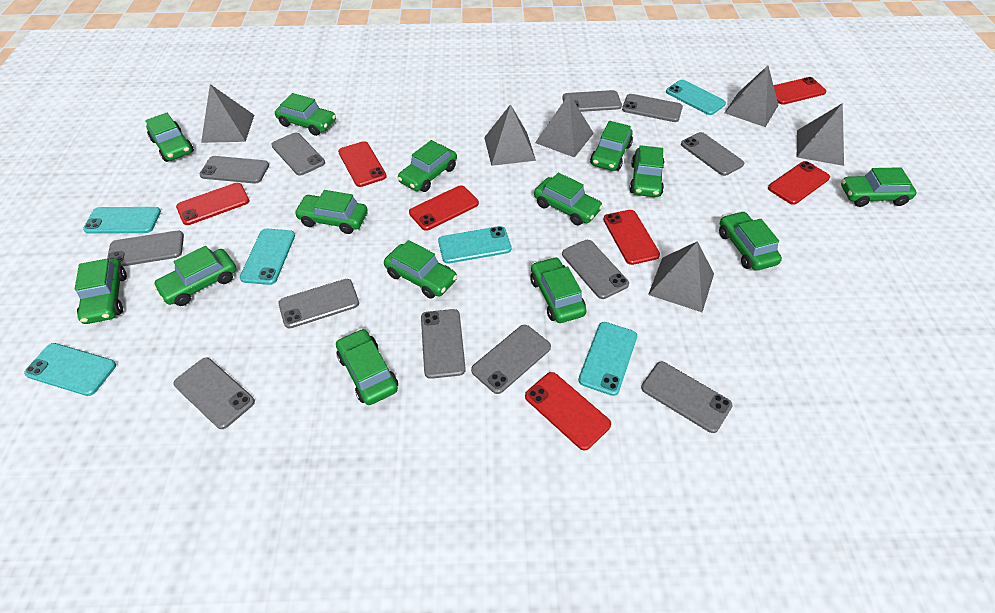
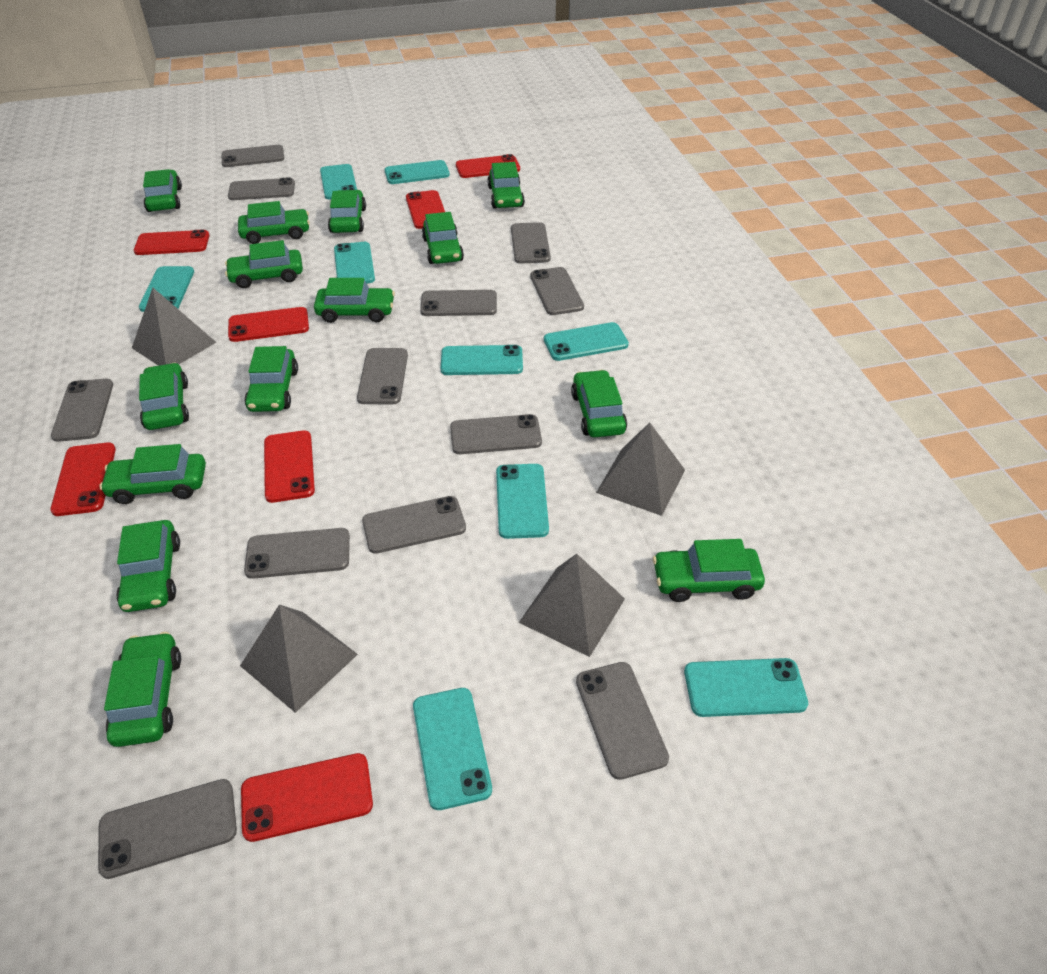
grey pyramid: [201,84,254,143] [484,104,536,166] [535,94,594,158] [648,241,714,312] [724,66,779,127] [797,103,844,166] = 6 -> [132,288,216,366] [240,605,358,713] [519,554,625,657] [596,422,685,516] = 4
turquoise phone: [24,343,116,396] [83,207,161,234] [240,229,295,285] [438,226,511,264] [578,322,637,396] [666,80,726,115] = 6 -> [139,266,194,312] [320,164,357,199] [334,242,375,284] [385,160,450,184] [413,688,492,810] [441,345,523,375] [496,464,549,539] [544,322,629,361] [684,658,808,717] = 9

